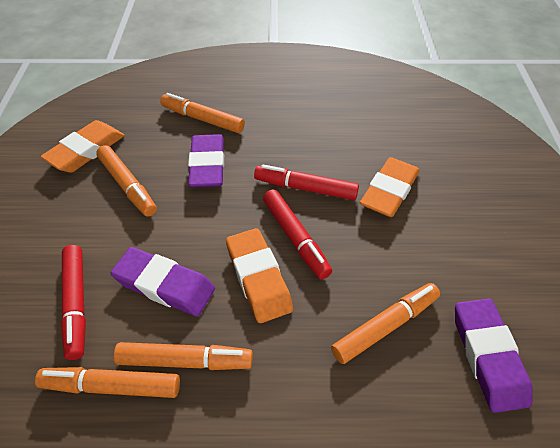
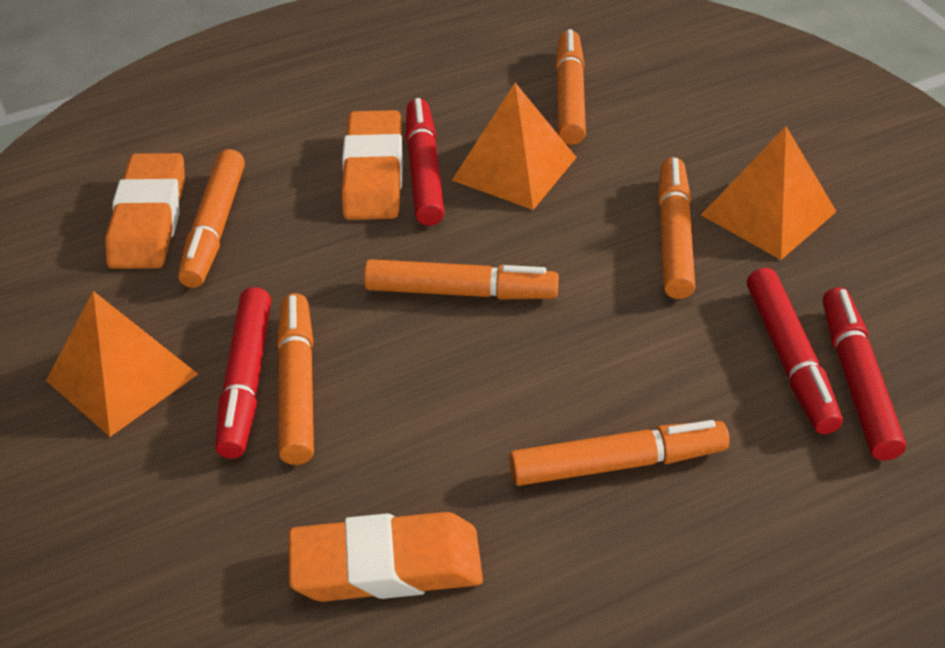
orange marker: [35,367,180,398] [96,145,157,217] [114,342,253,370] [160,93,245,133] [331,283,440,364] = 5 -> [178,149,245,288] [277,293,314,465] [364,259,559,300] [509,420,730,486] [556,29,586,145] [658,157,695,299] = 6
orange pyramid: none = 0 -> [46,291,198,437] [452,83,577,210] [701,126,837,260] = 3
purple eraser: [111,247,215,316] [188,134,224,187] [455,299,533,413] = 3 -> none = 0
red marker: [61,245,86,360] [254,165,359,200] [263,189,332,279] = 3 -> [215,287,271,459] [406,98,445,226] [747,268,843,434] [823,287,906,461] = 4

